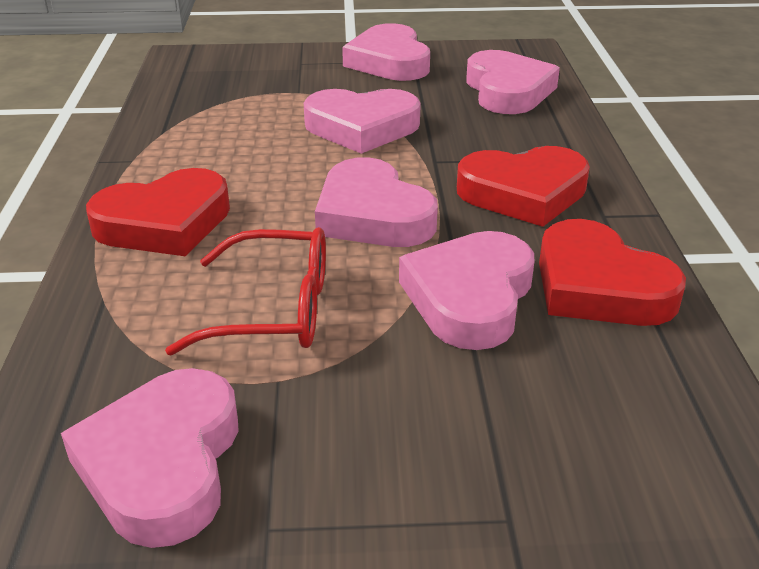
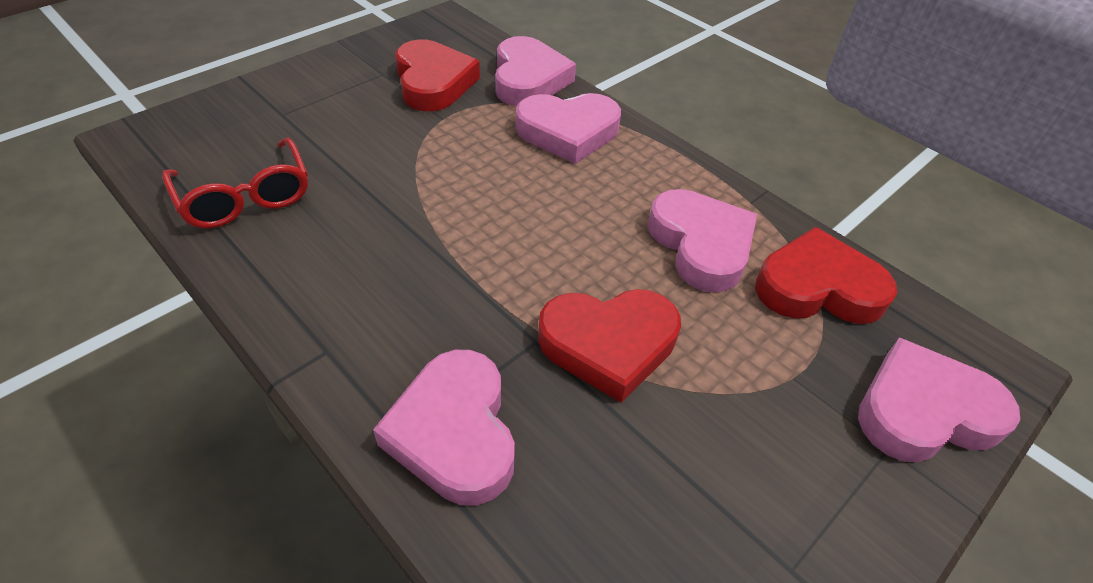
pink heart: [61,368,239,548] [304,89,421,154] [315,157,438,247] [342,23,430,81] [399,231,534,350] [466,50,560,114] = 6 -> [373,350,515,505] [495,36,576,106] [516,93,621,164] [648,189,757,293] [858,337,1020,462] = 5

